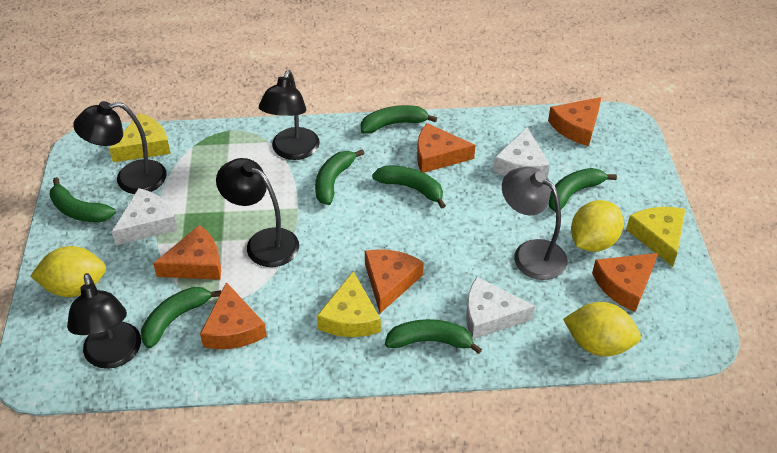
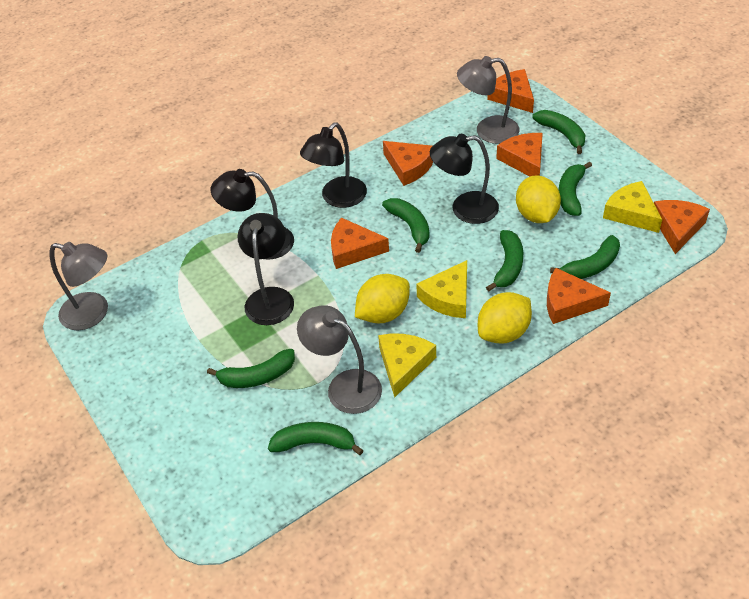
grey lamp: [502,167,567,280] = 1 -> [50,242,108,330] [297,305,382,414] [457,56,519,144] = 3
white cheese: [112,188,178,245] [466,277,535,339] [493,127,550,177] = 3 -> none = 0

